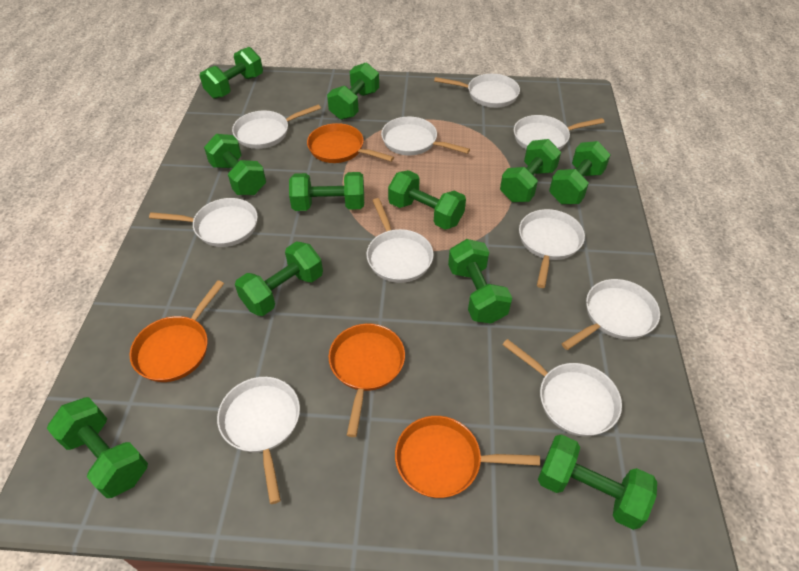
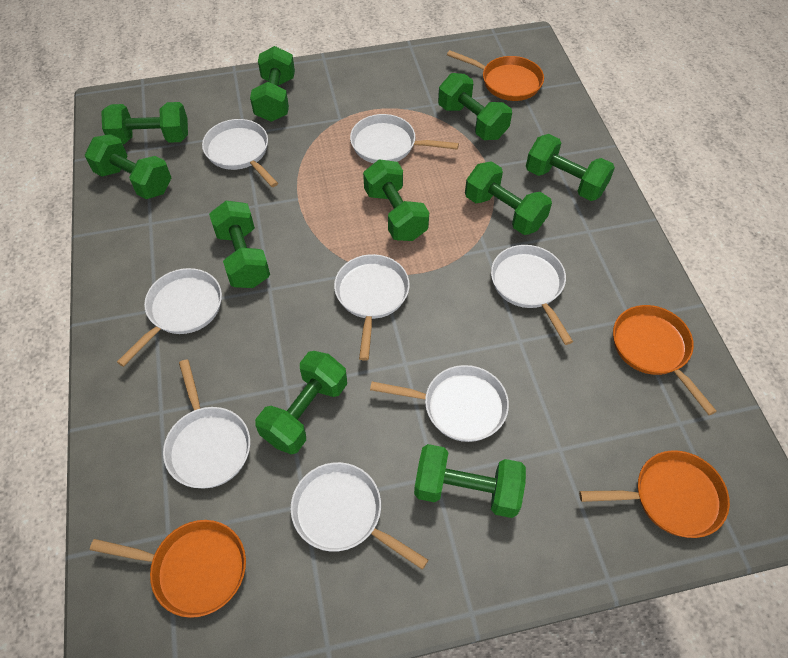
green dumbbell: [47,397,148,498] [200,47,263,99] [204,134,266,195] [235,241,323,316] [289,172,364,211] [327,63,379,120] [388,170,466,230] [448,239,512,324] [500,139,561,202] [538,434,657,530] [549,141,611,204] = 11 -> [85,134,171,199] [101,102,188,144] [209,201,270,288] [250,46,295,122] [255,351,347,454] [363,159,429,241] [414,444,526,518] [438,73,512,140] [465,161,552,235] [526,134,615,201] = 10
white pan: [149,198,258,247] [217,377,300,504] [232,104,321,149] [366,198,434,283] [381,116,470,156] [434,74,520,108] [502,339,622,436] [514,115,604,150] [519,209,585,288] [562,279,660,350] = 10 -> [117,268,222,367] [163,359,250,488] [202,119,278,187] [290,462,428,570] [334,254,410,361] [350,114,459,163] [370,365,509,442] [491,245,573,345] = 8

